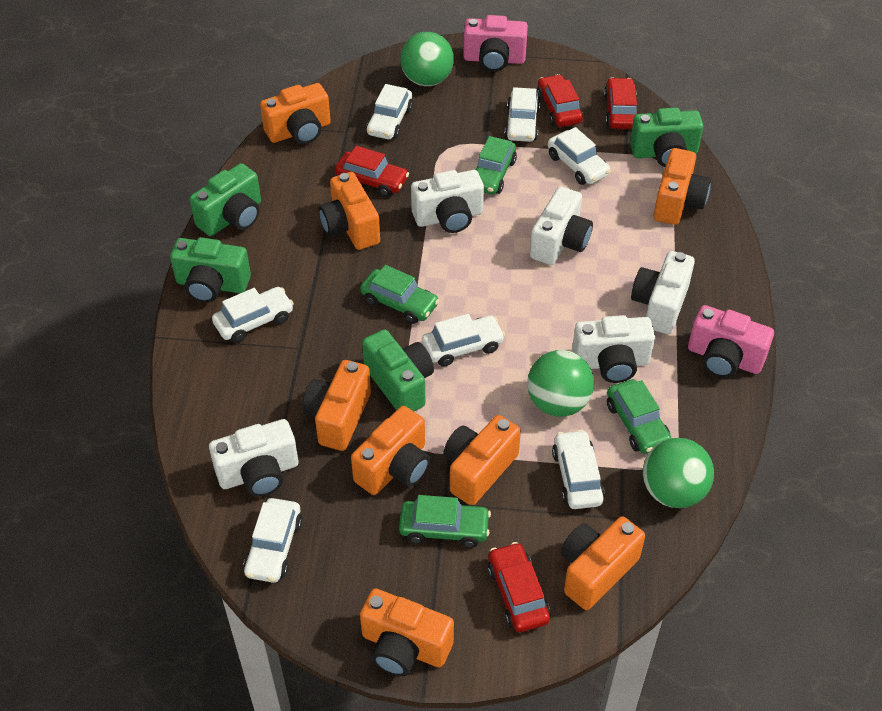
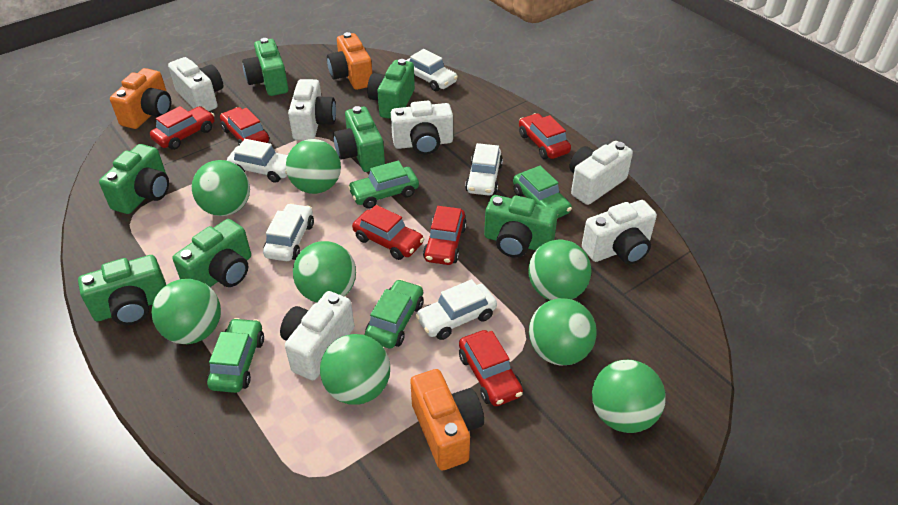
green ball: [400,32,454,86] [527,350,594,417] [643,438,714,508] = 3 -> [152,279,221,344] [192,160,250,216] [286,139,341,194] [293,241,356,303] [320,334,390,405] [528,240,592,300] [529,298,597,366] [592,360,666,433] = 8
green camera: [170,237,251,303] [190,163,261,236] [362,329,434,411] [630,108,703,167] = 4 -> [78,255,166,325] [99,144,169,214] [173,219,251,287] [242,38,288,96] [333,106,385,172] [367,59,415,119] [484,195,558,258] = 7
orange camera: [260,83,331,144] [302,360,371,451] [319,172,380,250] [351,406,430,495] [360,588,454,676] [443,415,521,505] [561,516,645,610] [654,148,711,225] = 8 -> [110,68,171,129] [327,32,372,90] [410,369,484,470] = 3
pink camera: [464,15,528,72] [688,305,774,378] = 2 -> none = 0
red car: [335,146,409,197] [487,542,550,632] [537,74,583,127] [604,77,638,129] = 4 -> [150,106,215,150] [220,107,269,145] [352,205,424,260] [423,206,467,265] [459,330,523,406] [519,113,571,159] = 6
white camera: [209,419,298,497] [411,170,484,233] [530,186,593,265] [572,315,655,383] [631,251,695,334] = 5 -> [168,57,223,111] [280,291,354,380] [288,79,336,140] [391,100,453,155] [569,141,633,205] [582,200,657,264] = 6
white car: [212,287,294,343] [244,498,302,583] [366,84,413,139] [422,314,505,367] [505,87,540,142] [548,127,611,185] [552,430,605,509] = 7 -> [227,139,288,183] [263,203,314,261] [406,49,458,91] [415,279,497,340] [465,143,503,195] = 5

